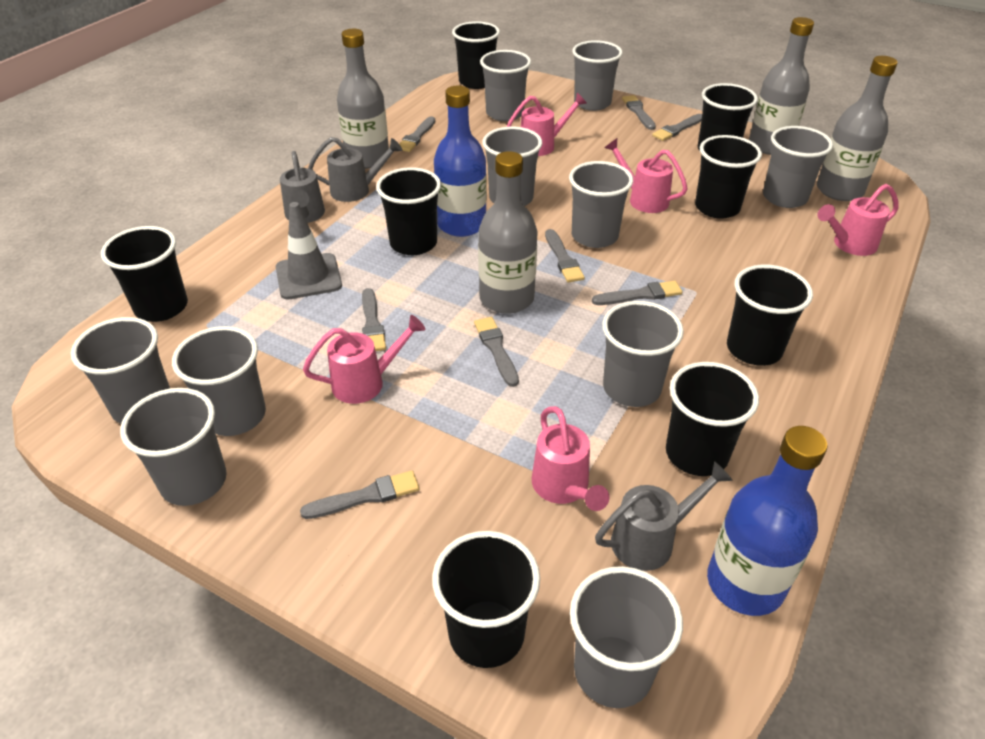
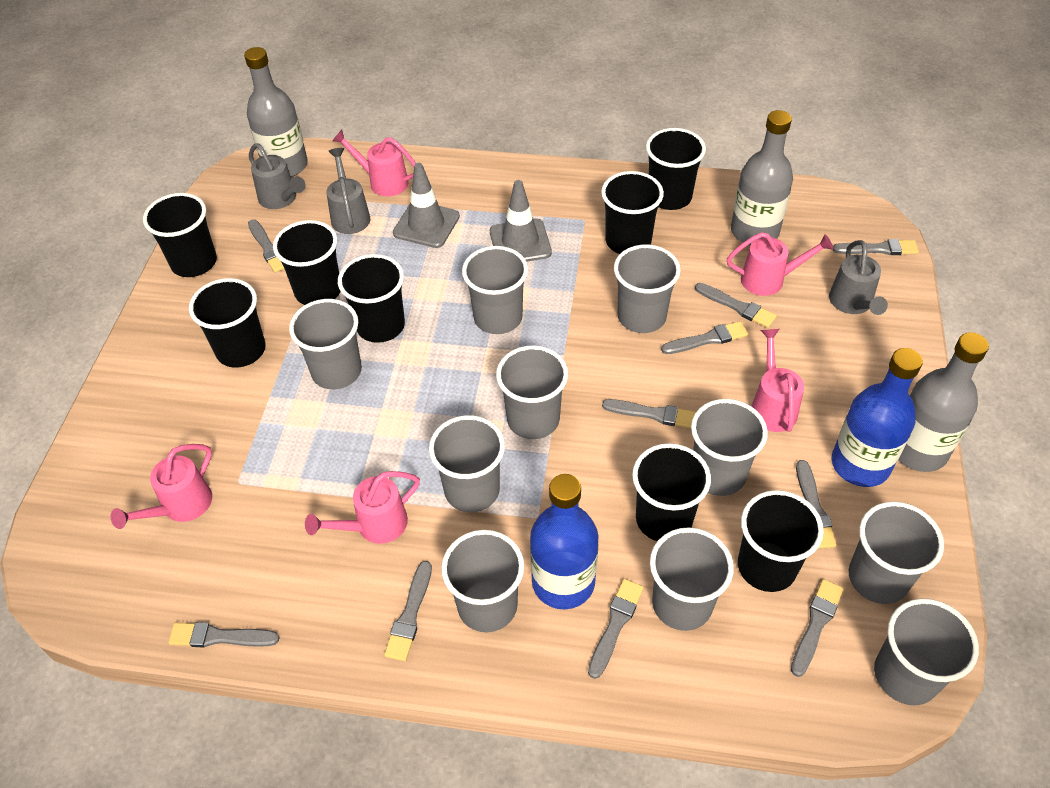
grey bottle: [337,29,389,169] [478,151,538,314] [749,17,814,155] [817,56,898,201] = 4 -> [244,47,308,177] [731,110,793,245] [898,332,989,472] = 3
grey brush: [300,471,419,519] [362,288,386,351] [399,116,435,152] [474,317,519,387] [545,229,585,282] [592,281,682,305] [622,95,656,130] [652,114,702,141] = 8 -> [168,622,280,647] [248,219,284,273] [384,561,432,661] [588,579,644,679] [602,399,696,428] [661,321,748,354] [695,283,777,328] [791,579,844,677] [796,460,837,549] [832,239,919,255] = 10
grey traffic cone: [276,202,342,299] = 1 -> [393,163,460,248] [490,180,552,262] = 2

